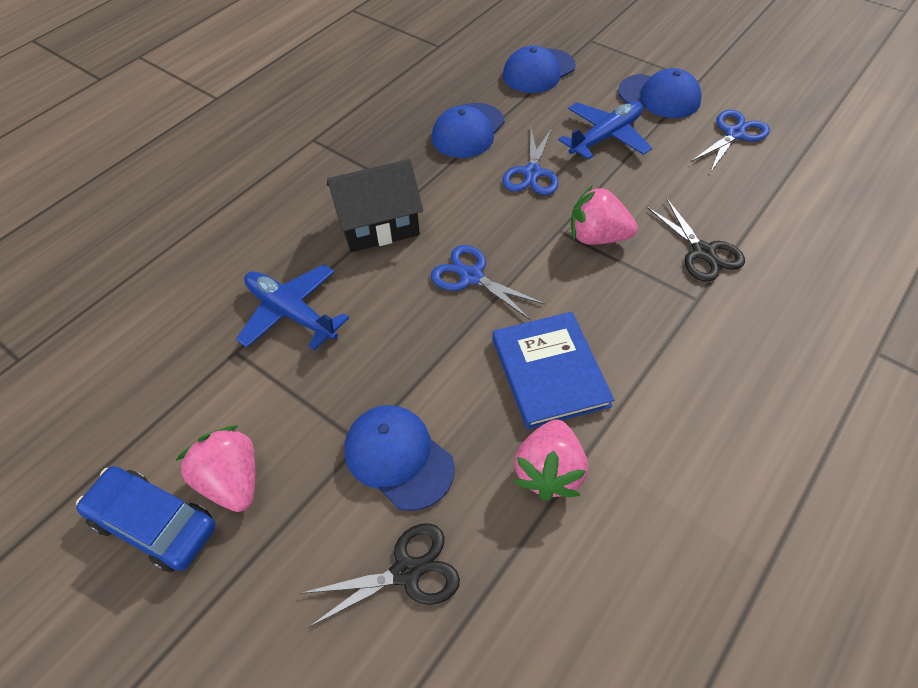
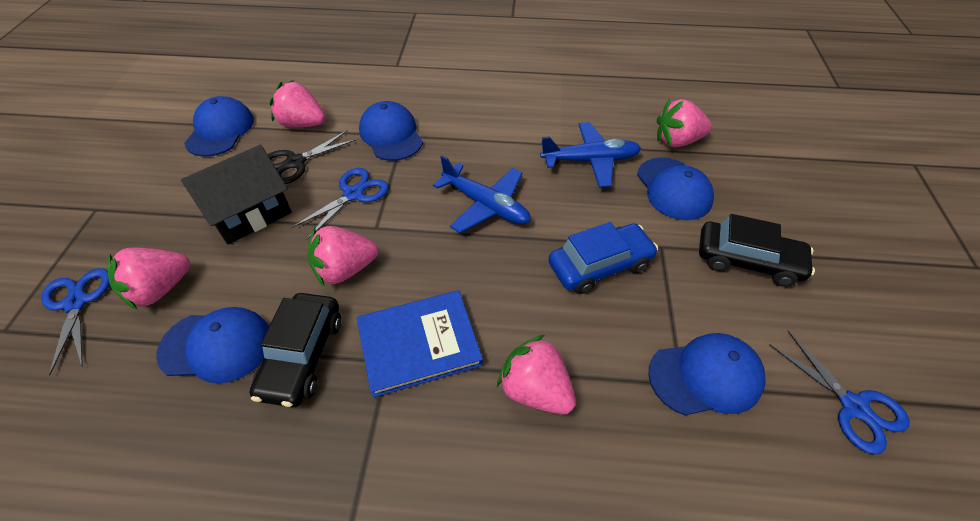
black car: none = 0 -> [250,293,341,407] [699,214,815,287] = 2
black scissors: [300,523,460,628] [647,198,745,282] = 2 -> [268,130,357,184] = 1
blue cap: [344,405,455,511] [432,103,505,158] [503,45,576,93] [618,68,702,118] = 4 -> [156,307,269,384] [184,96,254,157] [359,101,423,161] [637,157,714,220] [648,333,766,416] = 5
pink strawberry: [175,425,255,512] [514,419,588,501] [571,185,638,245] = 3 -> [108,248,190,310] [269,80,326,128] [308,226,378,286] [497,335,576,414] [657,99,712,147] = 5

